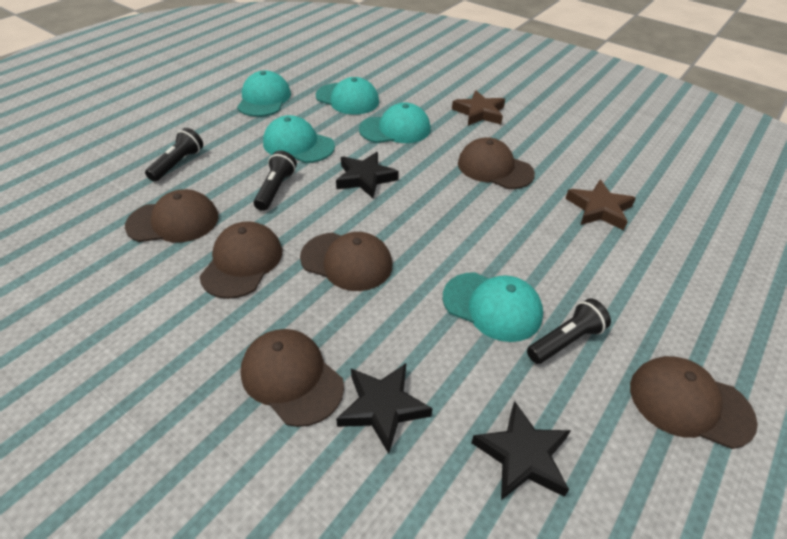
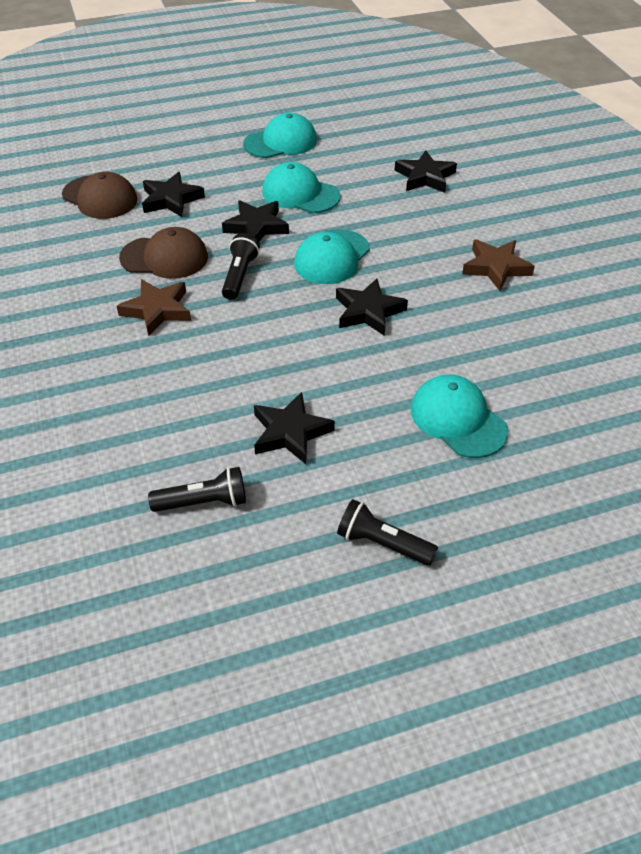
black star: [336,152,399,198] [336,363,433,454] [472,401,571,500] = 3 -> [142,172,205,217] [222,200,289,242] [254,392,335,464] [336,278,408,336] [394,151,457,193] = 5
brown cap: [125,189,219,243] [200,221,282,299] [241,329,344,427] [300,232,392,291] [458,137,535,189] [630,356,758,449] = 6 -> [62,172,138,219] [119,227,208,279] = 2
turquoise cap: [237,71,291,117] [263,115,335,163] [316,77,379,115] [359,102,431,143] [443,272,543,342] = 5 -> [243,113,317,158] [262,162,340,213] [294,229,370,284] [411,374,508,458] = 4

